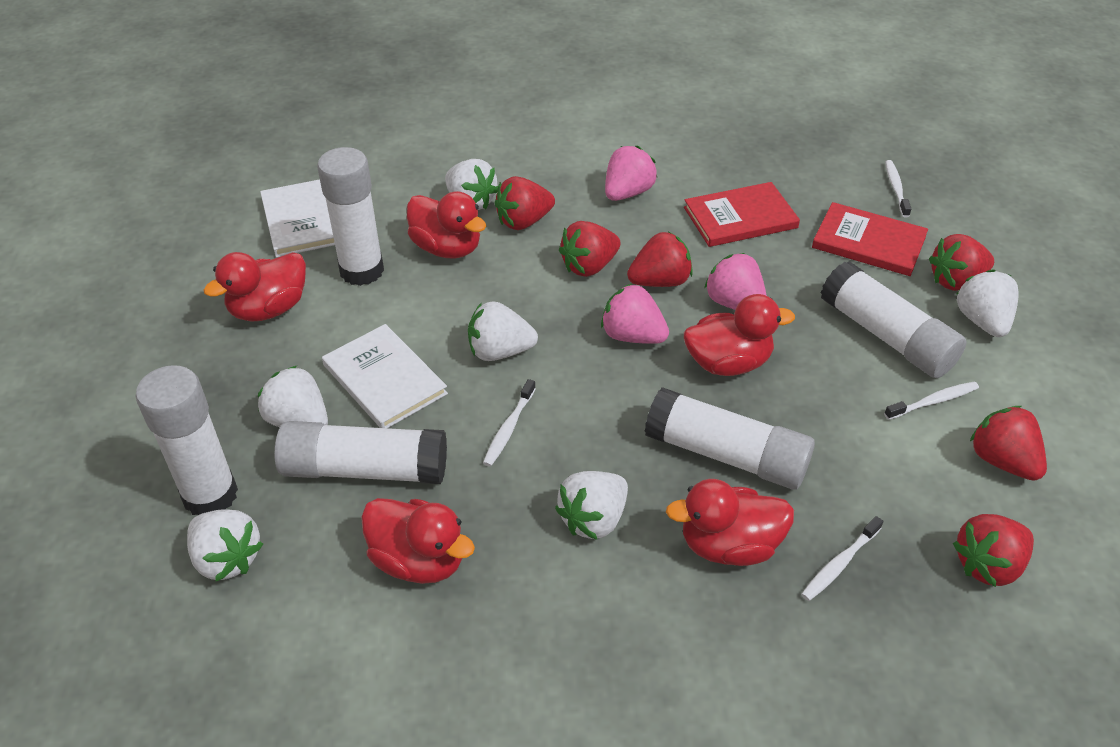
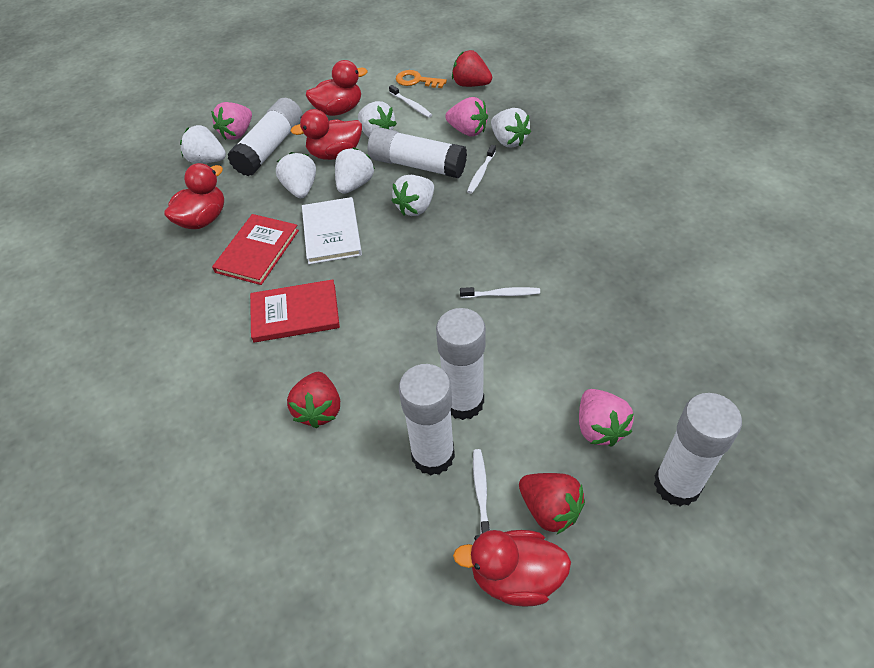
orange key: none = 0 -> [396,70,447,88] = 1
red duck: [203,252,306,322] [361,498,475,584] [407,191,486,259] [666,479,794,566] [684,294,795,376] = 5 -> [164,163,224,229] [290,109,362,160] [306,60,368,116] [453,530,571,607] = 4
red strawberry: [495,176,555,230] [559,221,621,277] [627,232,693,287] [929,234,994,291] [953,514,1034,587] [970,406,1047,481] = 6 -> [287,372,340,428] [452,50,492,87] [519,473,585,534] = 3
white book: [260,179,335,257] [322,324,448,428] = 2 -> [302,197,362,264] = 1

